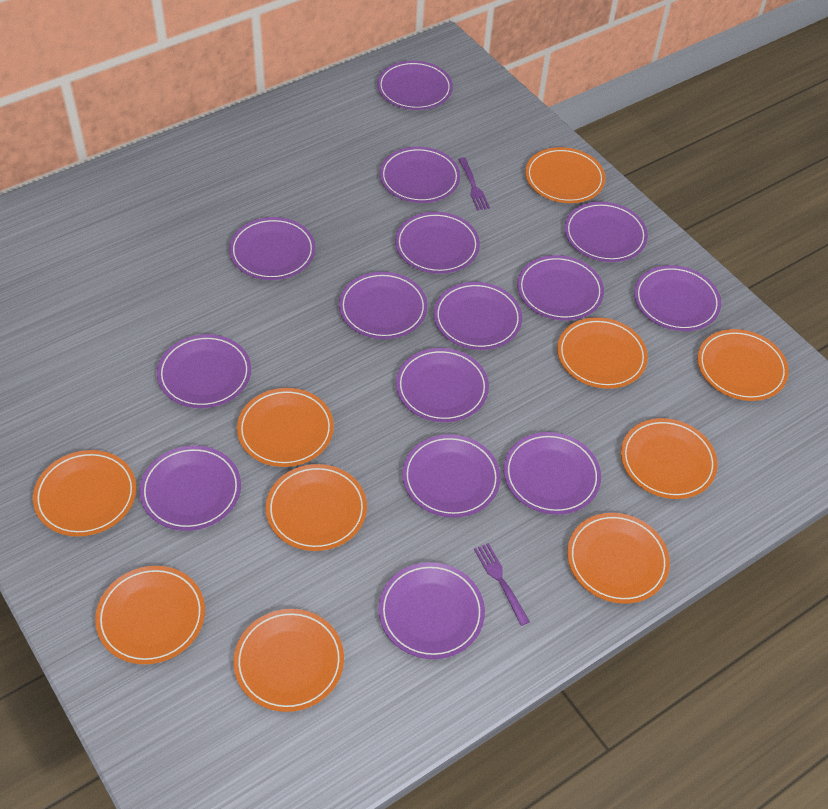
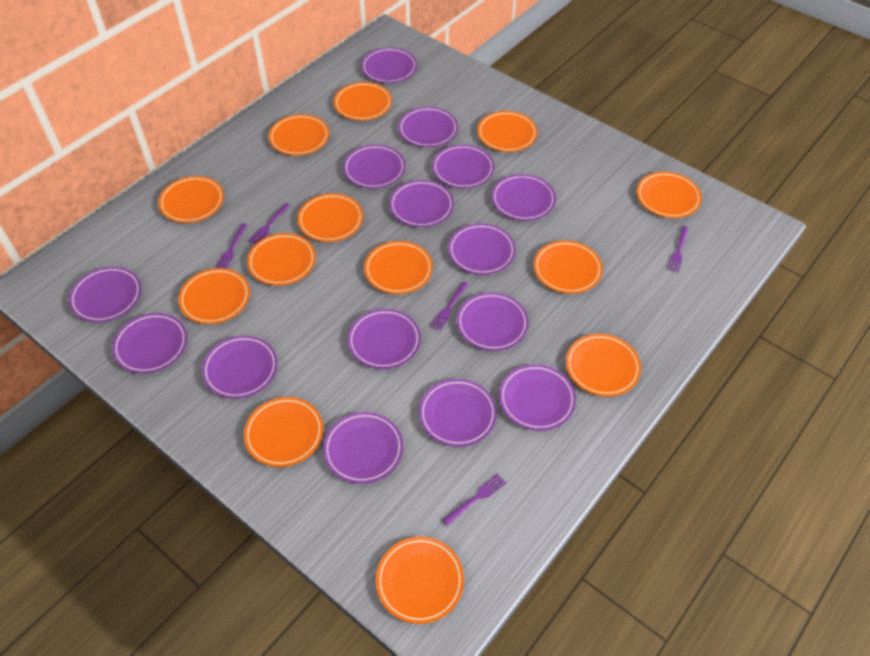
orange plate: [33,450,136,536] [95,566,205,664] [234,609,344,712] [237,388,334,467] [266,464,367,551] [525,147,606,203] [557,317,648,389] [567,513,670,604] [621,418,717,499] [697,329,789,401] = 10 -> [158,176,224,223] [179,268,250,324] [244,397,323,467] [247,233,316,286] [269,114,329,156] [297,193,363,242] [334,82,392,121] [364,241,433,294] [376,537,464,624] [477,111,538,152] [534,241,603,294] [566,334,641,397] [637,172,702,218] = 13
purple fork: [458,157,490,211] [474,543,530,626] = 2 -> [216,224,248,269] [248,203,291,245] [430,281,469,331] [443,474,506,526] [668,226,689,272] = 5

